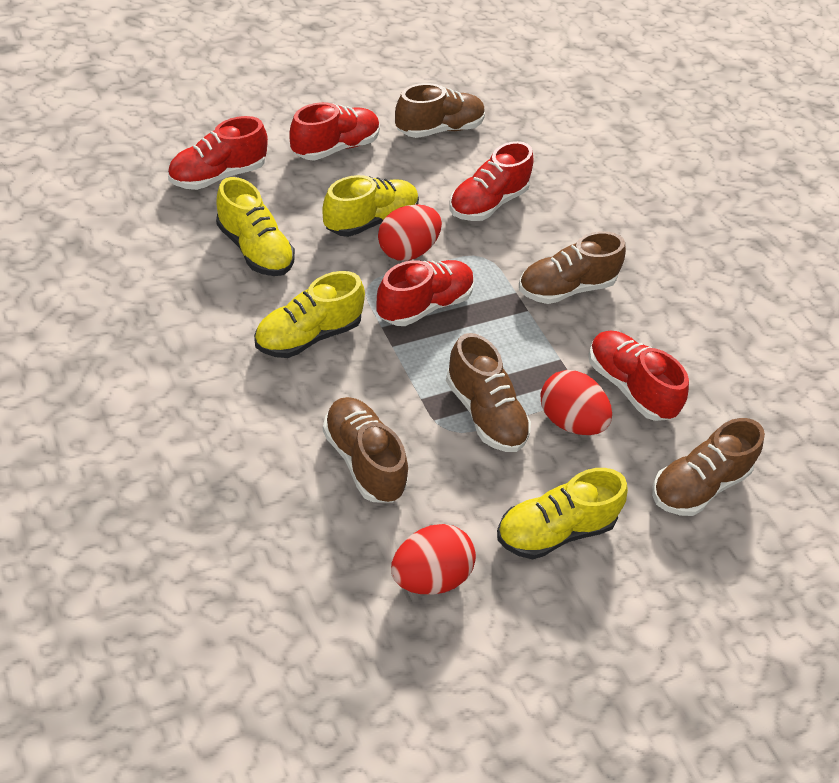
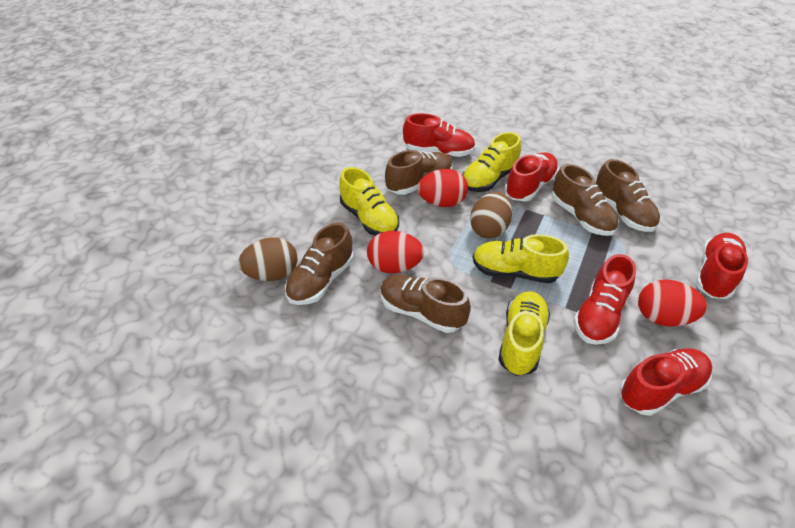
brown egg: none = 0 -> [238,237,298,281] [470,192,512,238] = 2

